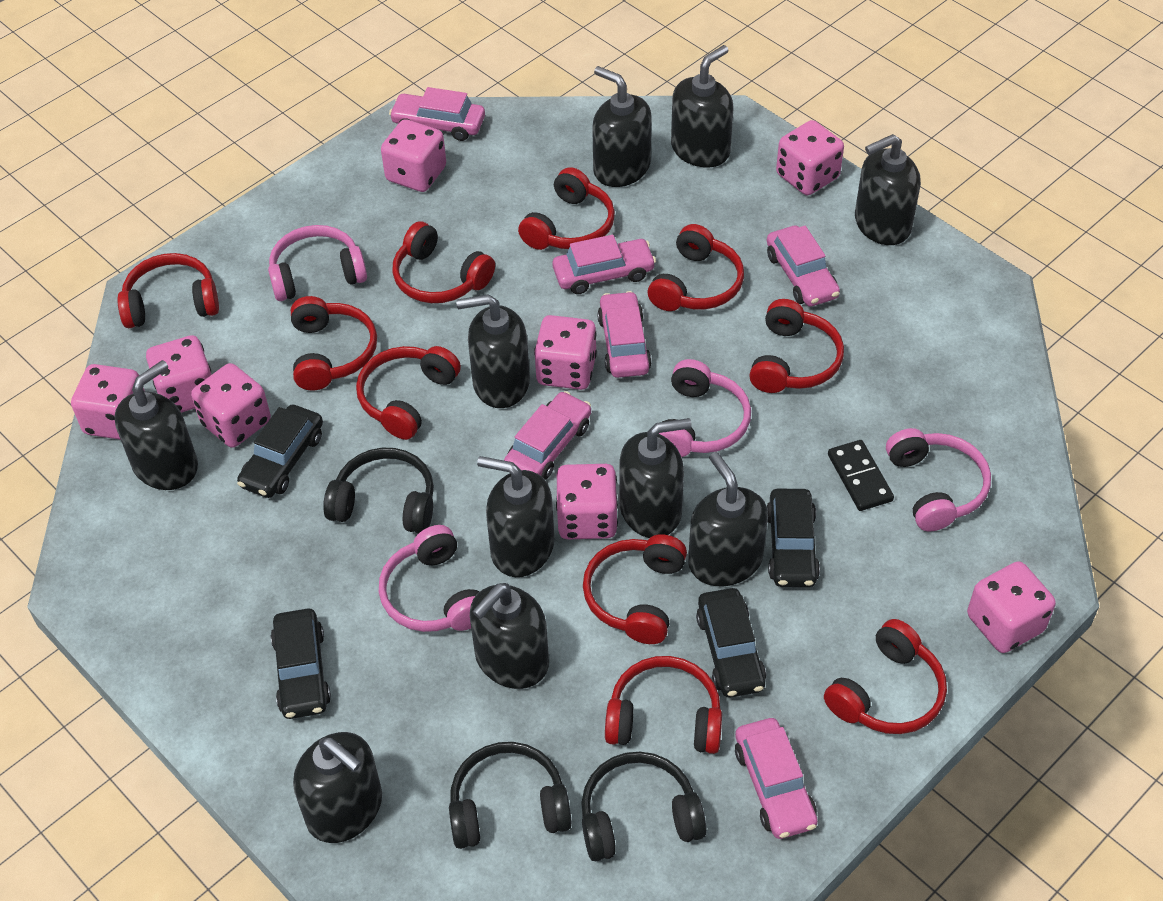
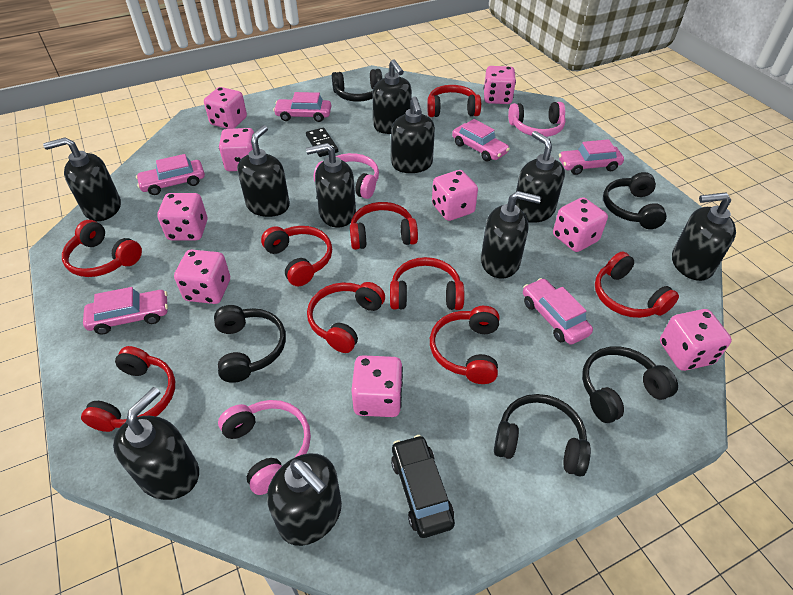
black car: [237,405,323,498] [271,608,331,719] [696,588,766,697] [767,489,820,587] = 4 -> [391,435,455,538] = 1
black headphones: [323,448,434,533] [449,742,572,849] [581,752,706,861] = 3 -> [214,305,286,383] [332,69,382,102] [494,394,591,477] [582,346,678,423] [603,172,667,229] = 5
pink dice: [71,364,145,440] [146,335,211,413] [191,363,271,448] [381,119,446,192] [534,315,597,390] [556,464,618,539] [776,120,844,195] [967,561,1056,653] = 8 -> [157,193,207,240] [174,250,230,304] [204,87,247,129] [219,128,254,171] [351,355,403,417] [432,170,478,221] [484,66,516,104] [553,197,608,252] [660,309,732,371] = 9
pink headphones: [268,225,367,301] [379,525,479,632] [659,359,751,457] [886,428,991,532] = 4 -> [218,400,311,495] [314,153,379,199] [508,102,566,137] = 3
red headphones: [117,253,219,328] [291,296,377,391] [356,346,461,440] [392,221,495,303] [518,167,615,250] [583,534,687,644] [605,656,722,754] [648,224,744,311] [749,299,844,393] [824,619,947,734] = 10 -> [62,220,142,277] [81,346,175,432] [261,226,332,286] [307,282,385,353] [350,202,418,250] [390,257,464,310] [427,85,481,117] [430,306,499,384] [595,251,679,318] = 9

